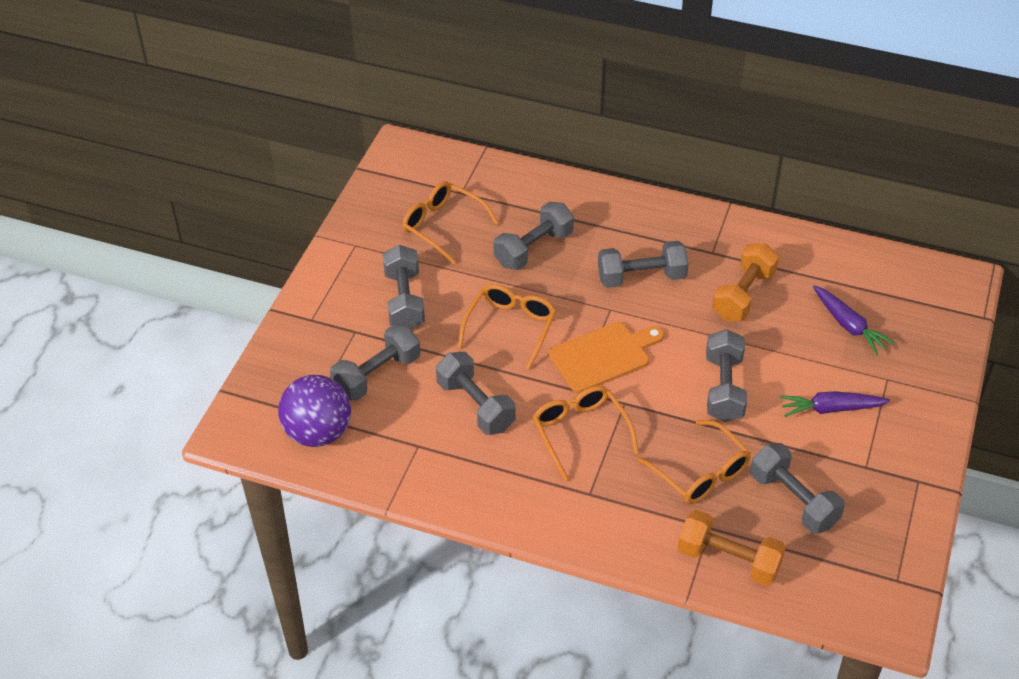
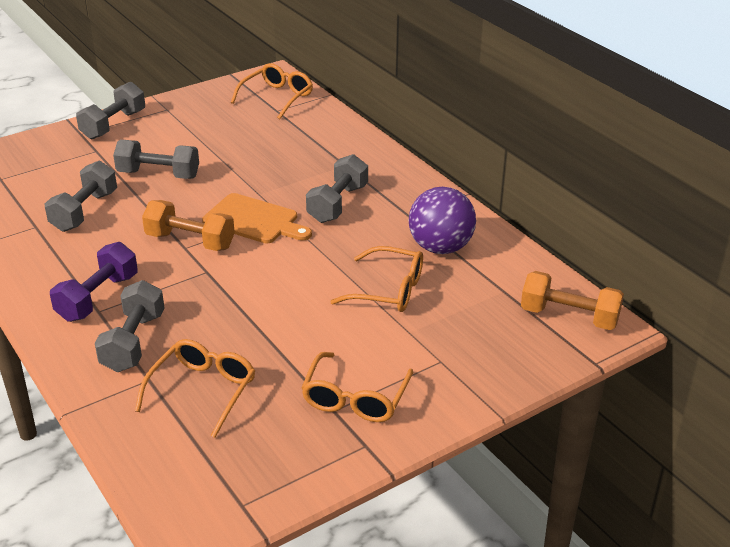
grey dumbbell: [330,324,420,401] [383,245,425,329] [436,352,516,435] [494,201,574,270] [598,241,689,288] [706,329,747,422] [750,443,845,534] = 7 -> [44,161,117,232] [76,82,145,139] [95,280,164,372] [113,140,199,179] [306,154,368,223] = 5
purple carrot: [780,391,890,417] [813,285,895,355] = 2 -> none = 0
purple dumbbell: none = 0 -> [50,242,138,322] = 1

